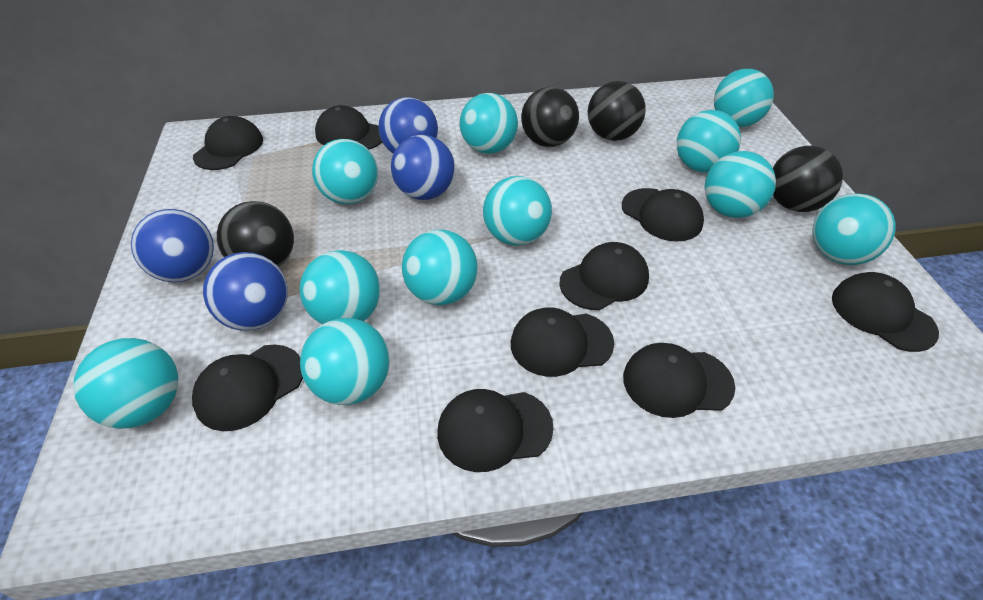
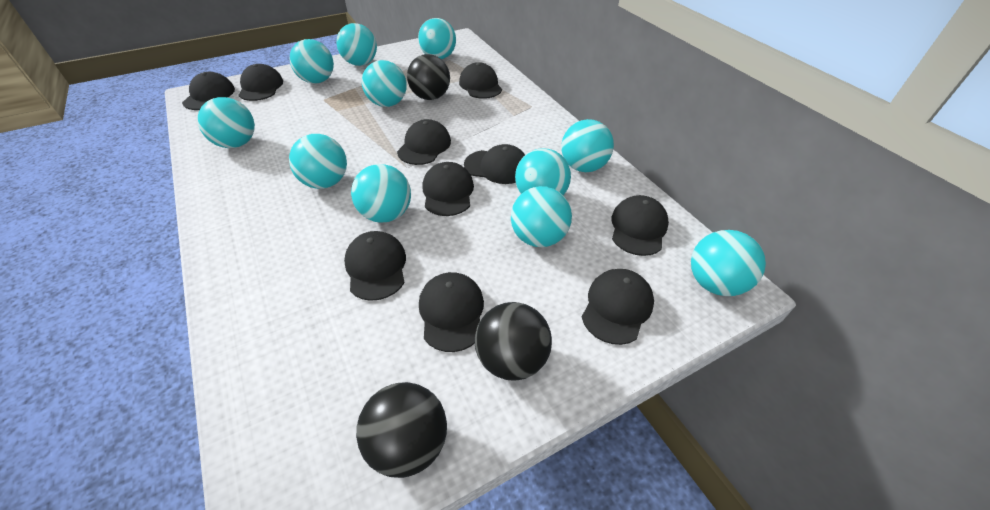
black ball: [217,201,294,267] [521,87,579,147] [588,81,646,141] [773,146,843,212] = 4 -> [356,382,447,478] [407,54,450,100] [475,302,552,381] = 3
black cap: [192,344,303,431] [193,116,263,170] [315,105,382,149] [437,389,553,472] [511,307,614,377] [559,242,649,310] [622,188,704,242] [623,343,735,418] [832,272,939,352] = 9 -> [182,72,235,110] [238,64,283,101] [344,231,406,301] [397,119,451,165] [419,272,484,352] [422,162,474,216] [459,62,502,99] [464,144,525,184] [582,269,654,345] [612,195,669,256] = 10
blue ball: [131,209,214,282] [203,252,288,330] [378,97,438,153] [391,135,455,200] = 4 -> none = 0

